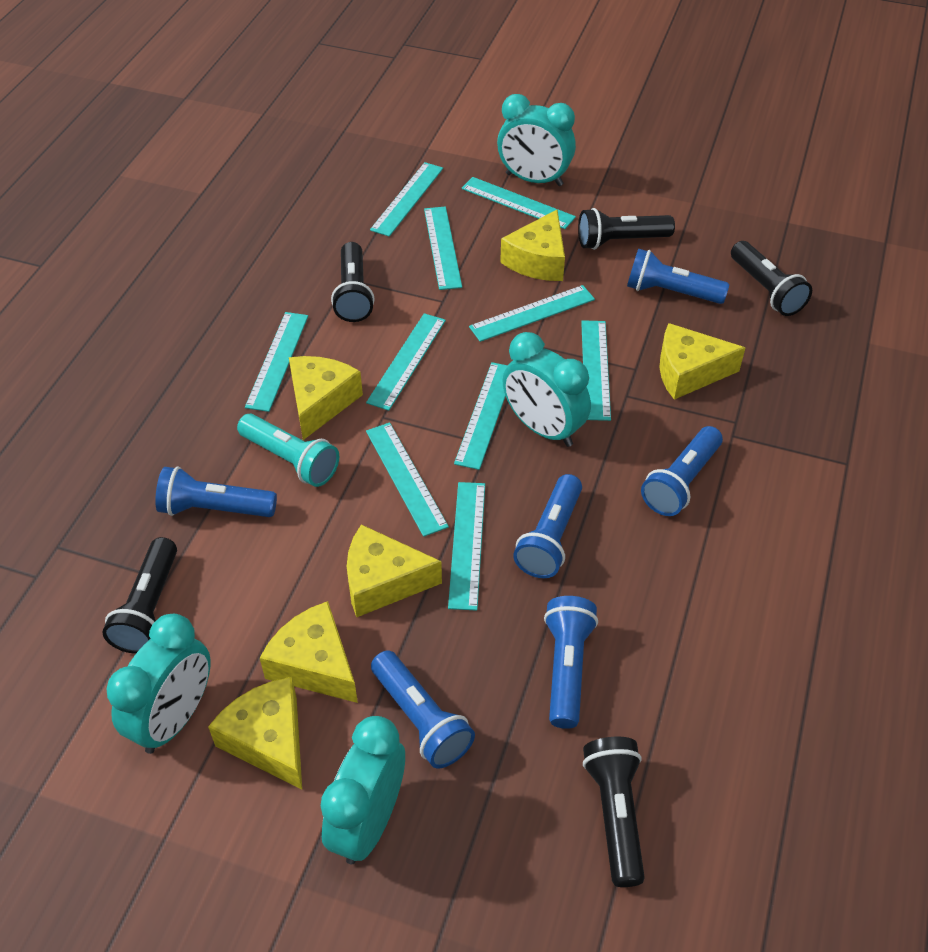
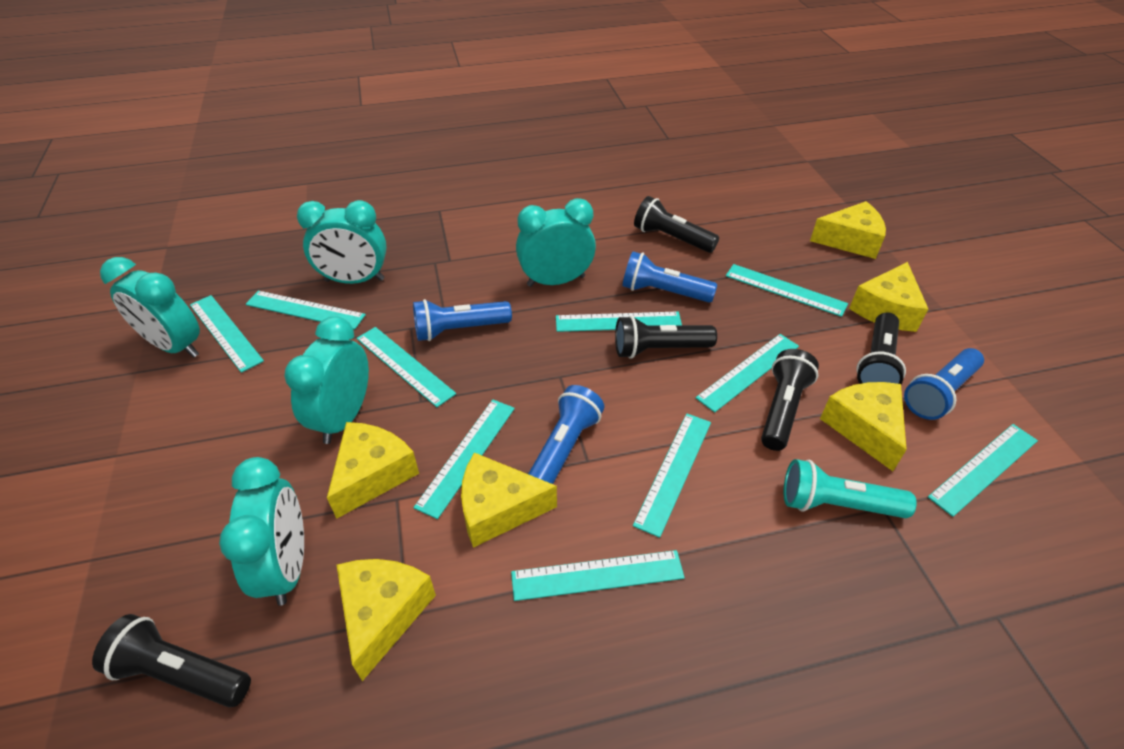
blue flashlight: [155,466,277,517] [371,650,475,768] [513,474,582,578] [544,596,598,729] [627,249,729,304] [641,426,723,516] = 6 -> [413,299,512,341] [528,385,604,484] [622,252,717,302] [904,348,984,420] = 4
turquoise clock: [106,614,211,754] [321,716,405,864] [497,94,576,186] [503,332,591,447] = 4 -> [100,257,200,358] [219,457,304,606] [284,316,369,444] [297,200,387,284] [516,198,596,287] = 5

